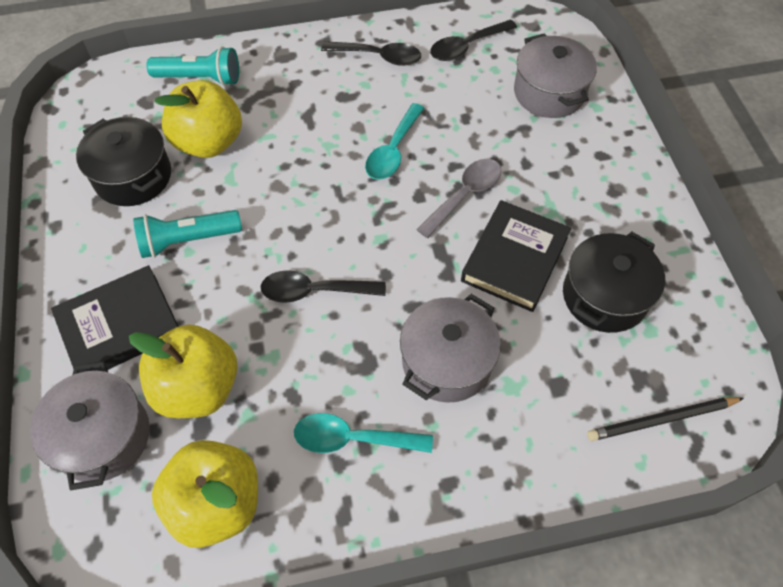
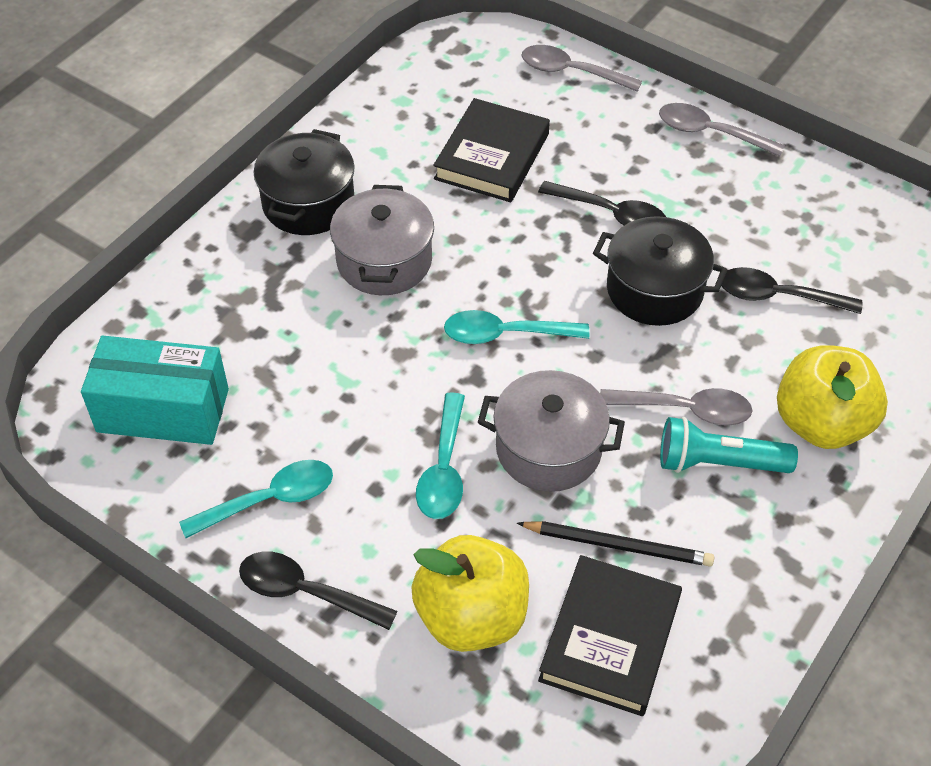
grey pot: [30,361,150,490] [400,294,501,403] [514,33,597,118] = 3 -> [330,185,434,295] [478,370,625,492] = 2
grey spoon: [416,159,501,238] = 1 -> [521,45,642,92] [600,388,752,426] [659,103,785,157] = 3
turquoise box: none = 0 -> [81,336,229,445] = 1
turquoise flashlight: [133,210,242,258] [146,46,239,86] = 2 -> [660,417,798,473] = 1
turquoise spoon: [294,413,433,453] [365,103,424,180] = 2 -> [179,460,333,538] [416,393,465,519] [444,310,589,344] = 3
yellow apple: [129,324,238,418] [152,440,258,548] [154,80,242,158] = 3 -> [411,535,529,652] [777,345,888,449] = 2

